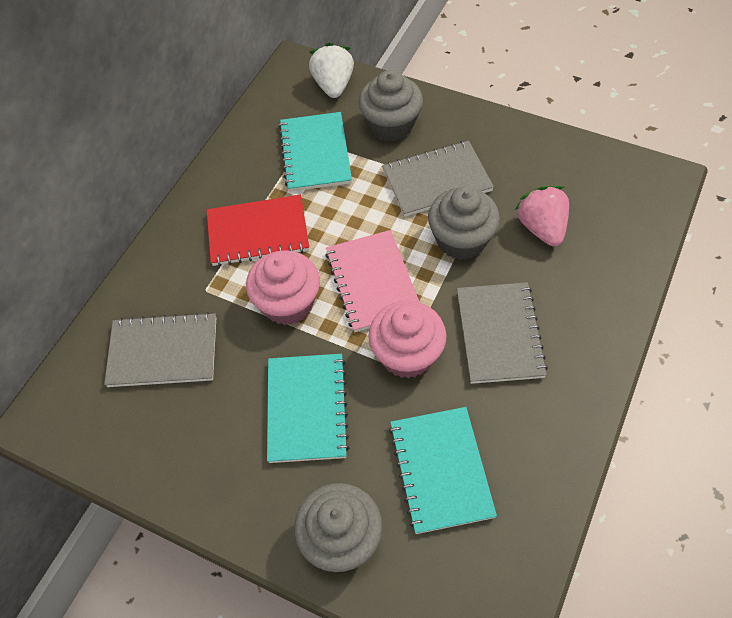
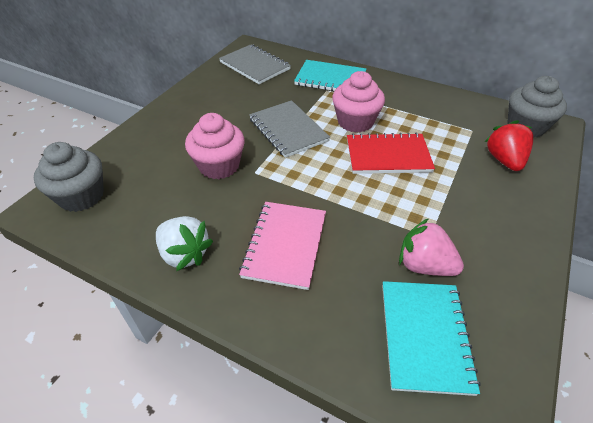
grey cupcake: [294,483,383,572] [358,70,423,142] [428,186,500,260] = 3 -> [34,142,104,212] [507,76,567,138] = 2
grey notebook: [104,312,216,387] [382,141,494,217] [457,282,548,384] = 3 -> [219,44,291,84] [249,100,330,158] = 2
red strawberry: none = 0 -> [485,120,533,171] = 1
turquoise notebook: [267,354,349,463] [279,112,352,192] [389,407,497,534] = 3 -> [294,60,366,91] [382,281,481,396] = 2

